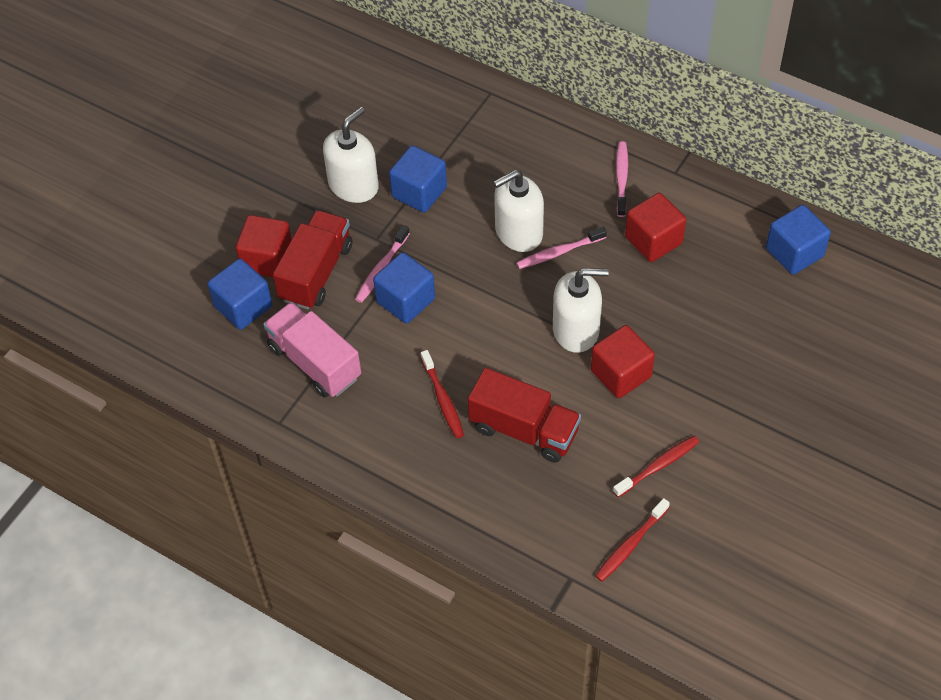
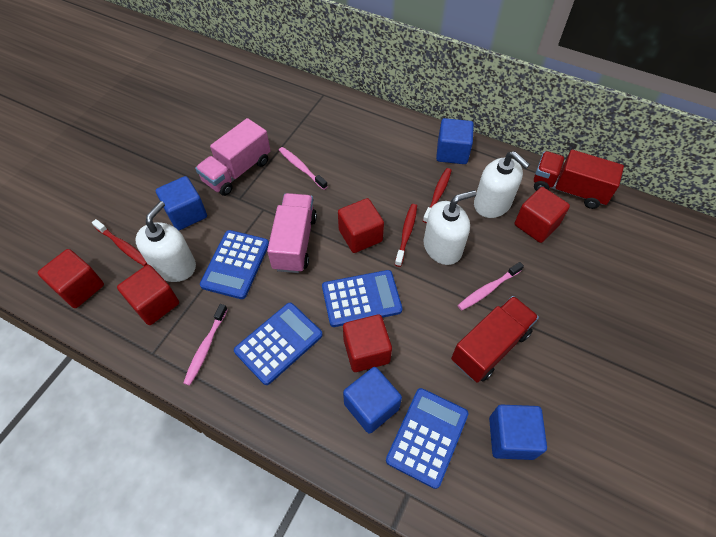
blue calculator: none = 0 -> [200,230,269,299] [234,303,323,385] [322,270,402,327] [386,388,469,489] = 4
pink truck: [263,302,361,398] = 1 -> [195,118,271,196] [267,193,317,273] = 2
red cube: [236,215,292,277] [591,325,655,398] [625,193,686,262] = 3 -> [38,249,104,308] [117,265,179,325] [338,198,384,253] [343,315,392,372] [515,187,570,243] = 5

